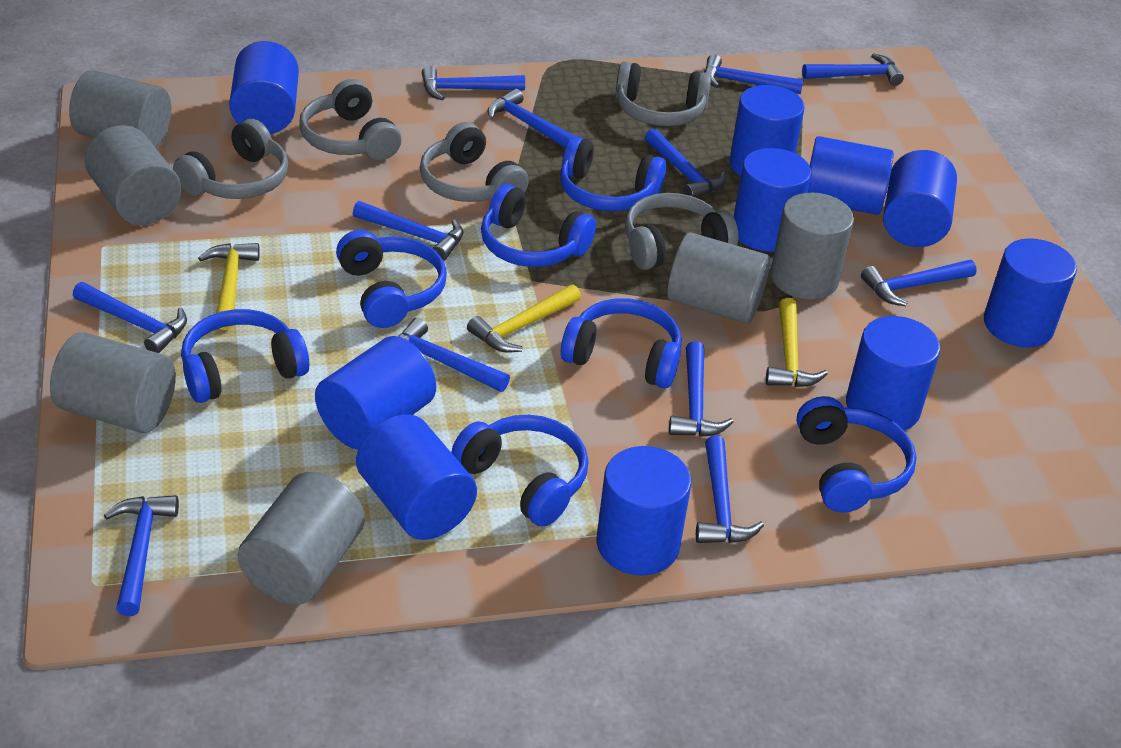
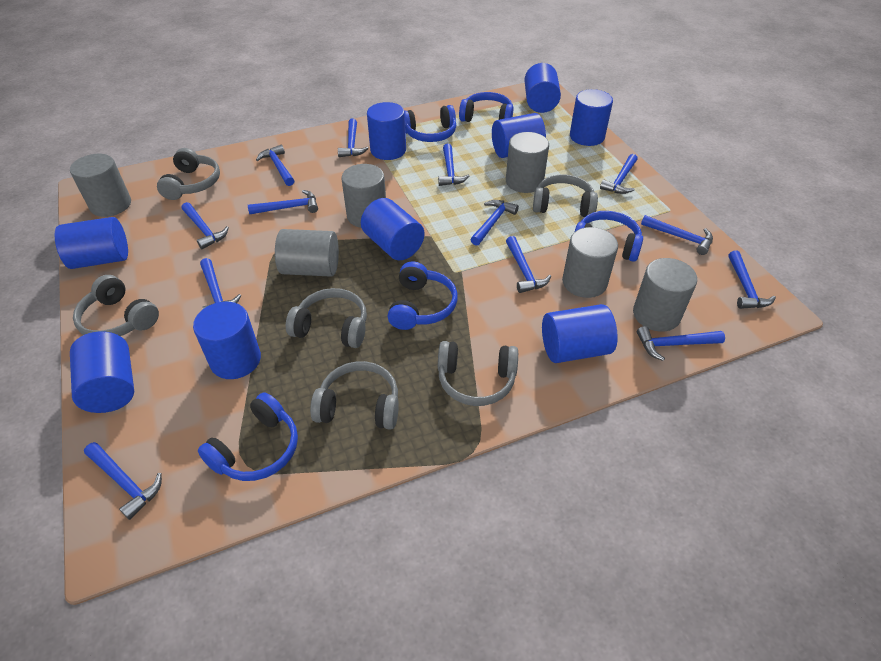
blue cylinder: [229,41,299,134] [315,336,436,449] [356,414,477,540] [597,446,691,576] [729,85,805,176] [734,148,812,252] [808,136,894,215] [846,316,940,431] [883,150,957,247] [984,238,1077,348] = 10 -> [55,217,128,269] [70,331,134,413] [193,302,261,379] [361,198,424,260] [367,102,406,160] [492,113,546,158] [524,63,561,113] [542,304,618,363] [570,89,613,146] = 9
blue hammer: [73,282,187,353] [104,495,179,616] [353,201,463,261] [398,318,510,392] [422,66,525,100] [487,89,574,148] [645,128,726,198] [669,341,733,437] [696,436,764,543] [704,54,803,94] [802,53,904,86] [861,260,977,306] = 12 -> [84,442,162,520] [182,202,229,249] [200,258,241,309] [248,190,318,214] [256,145,294,186] [338,118,368,157] [438,144,469,186] [470,200,519,246] [506,236,551,293] [600,154,638,194] [637,326,725,361] [641,215,713,255] [728,250,776,309] = 13
blue headphones: [181,309,309,403] [336,230,447,328] [451,415,588,527] [481,184,596,267] [560,136,666,211] [561,298,682,388] [797,396,916,513] = 7 -> [198,392,298,481] [388,261,458,330] [405,105,456,142] [459,92,513,122] [575,211,643,262] = 5
grey headphones: [173,119,289,199] [299,79,401,160] [420,122,529,202] [616,62,711,126] [625,193,739,270] = 5 -> [73,275,159,336] [157,148,220,200] [286,288,367,348] [310,361,399,430] [438,341,518,406] [533,174,598,217] = 6
yellow hammer: [198,243,260,330] [467,284,581,353] [766,298,828,387] = 3 -> none = 0

